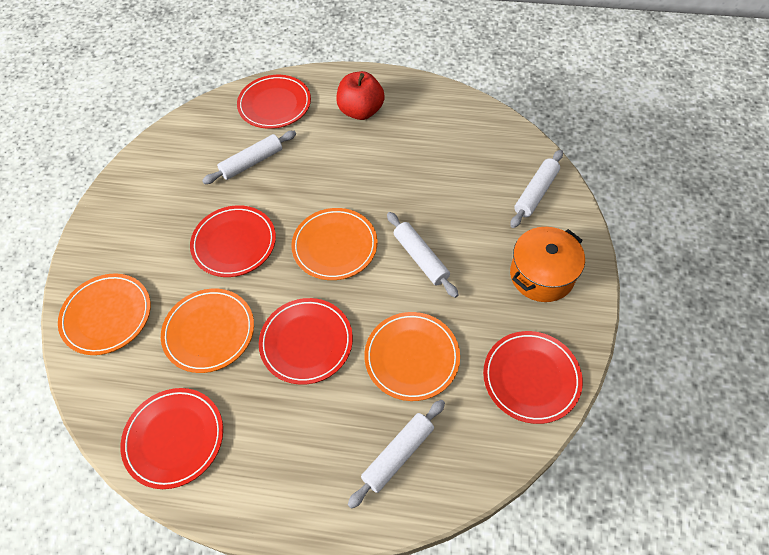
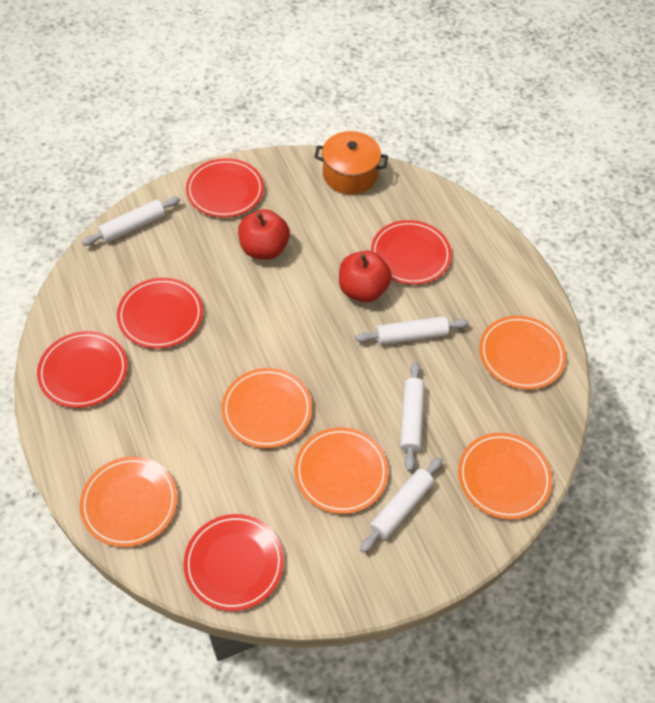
orange plate: [58,274,151,355] [161,289,254,373] [291,208,377,280] [364,312,460,401] = 4 -> [80,456,178,547] [222,368,312,448] [295,427,389,514] [458,433,552,519] [479,316,566,390] = 5
red apple: [336,71,385,120] = 1 -> [238,209,290,260] [339,251,392,302] = 2

